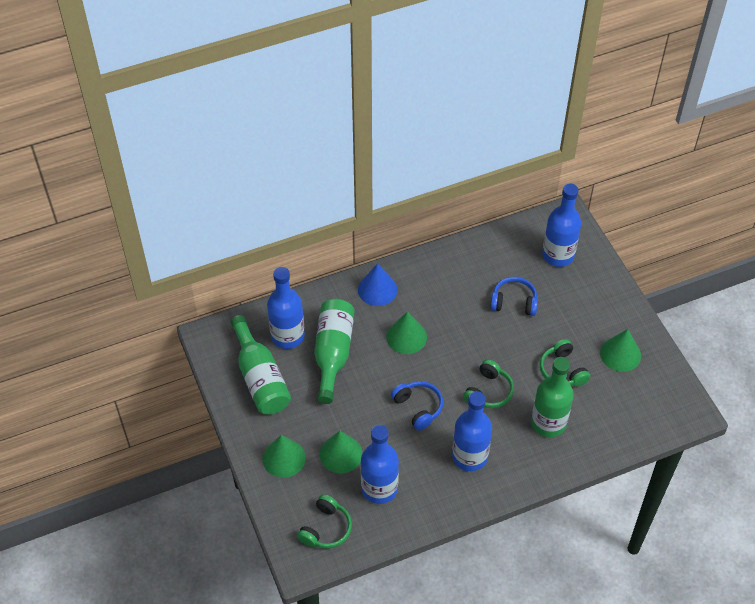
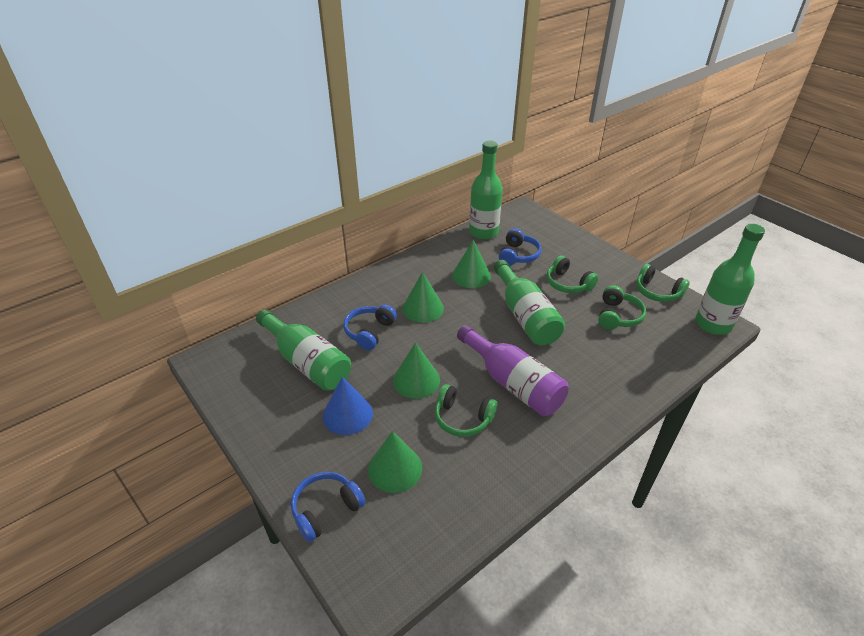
blue bottle: [267,267,305,349] [361,425,399,504] [452,391,492,471] [542,184,581,267] = 4 -> none = 0
blue headphones: [391,381,443,431] [490,277,538,316] = 2 -> [291,472,366,542] [343,305,397,350] [499,228,542,266] = 3
green bottle: [230,315,291,415] [314,299,354,404] [531,357,574,438] = 3 -> [256,309,351,391] [469,141,503,239] [494,260,565,346] [695,224,765,335] = 4
green headphones: [297,494,352,549] [463,360,514,408] [540,339,590,387] = 3 -> [435,384,498,437] [547,256,598,293] [598,285,646,330] [636,264,690,302] = 4
purple bottle: none = 0 -> [457,325,569,416] = 1

